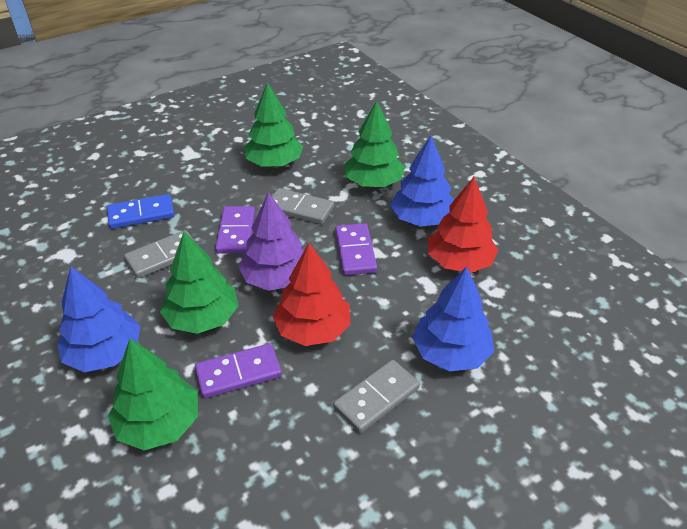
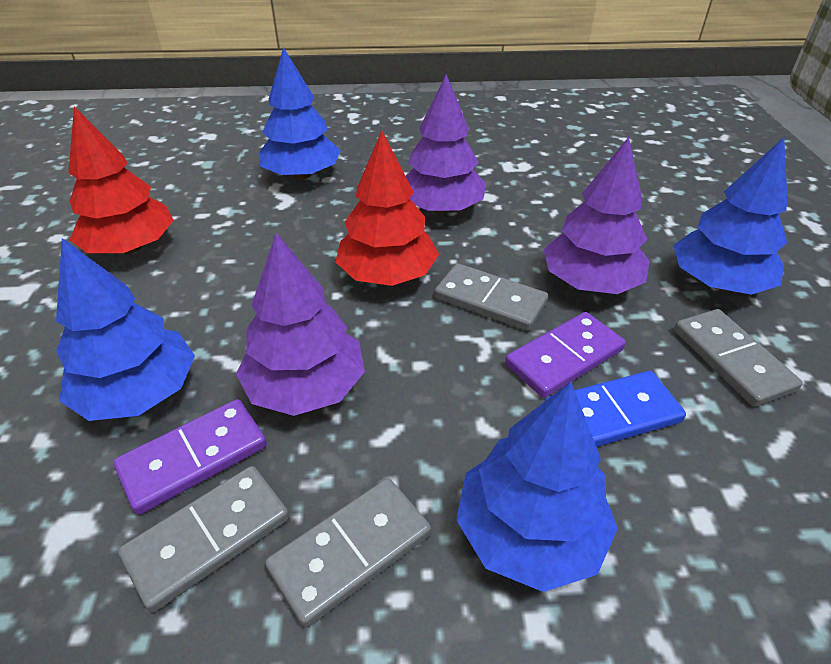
blue tree: [57,266,140,372] [390,136,454,227] [412,266,494,371] = 3 -> [56,238,195,421] [259,47,341,180] [456,382,618,592] [673,137,788,295] = 4
green tree: [108,338,198,450] [160,232,239,334] [244,82,303,167] [344,101,405,187] = 4 -> none = 0
grey domino: [124,230,197,278] [272,188,334,224] [333,360,420,433] = 3 -> [118,466,289,613] [265,478,431,628] [434,263,548,331] [674,309,803,407] = 4
purple domino: [195,343,282,398] [215,206,255,254] [335,223,377,275] = 3 -> [113,399,267,515] [505,312,626,398] = 2
purple tree: [238,192,304,291] = 1 -> [236,233,365,416] [406,74,486,214] [544,137,649,294] = 3

